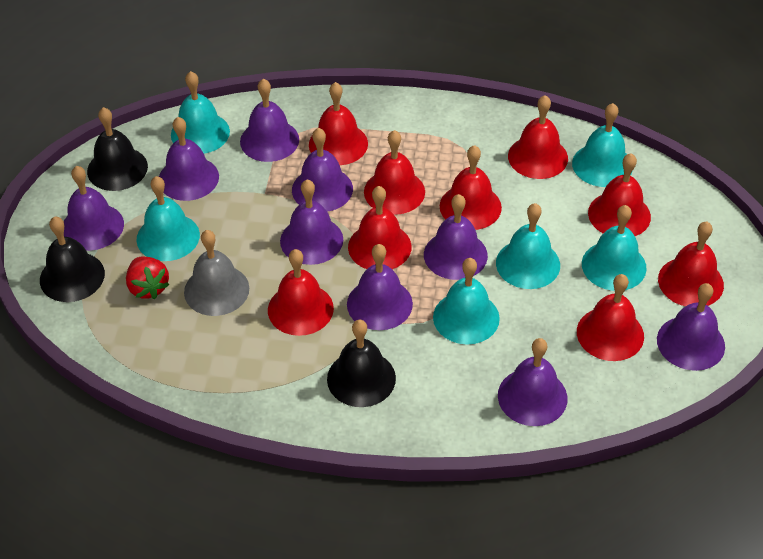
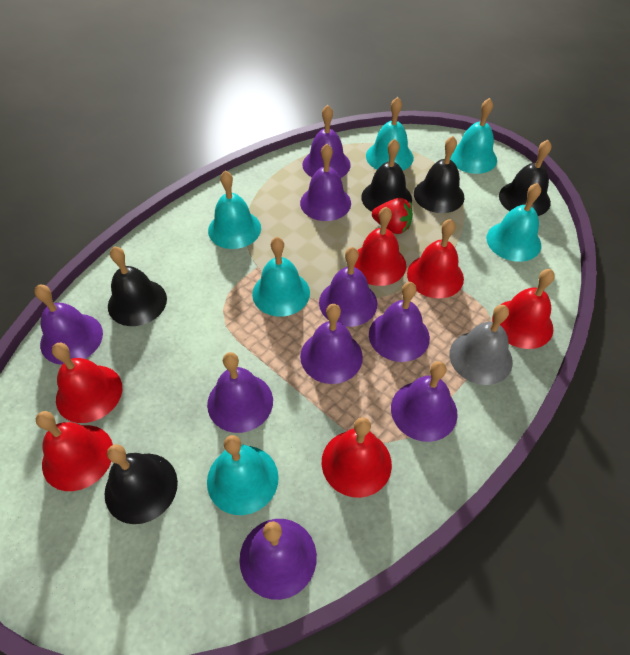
black bell: [40,216,105,302] [87,107,148,191] [327,320,396,407] = 3 -> [105,444,178,524] [108,247,167,326] [361,139,412,212] [414,136,464,213] [499,140,552,216] = 5
red bell: [268,249,334,336] [309,82,368,165] [348,186,412,269] [364,130,425,215] [440,145,502,230] [508,95,568,179] [577,274,644,361] [588,153,651,236] [658,222,724,307] = 9 -> [36,411,113,491] [52,343,122,423] [322,417,392,498] [354,207,406,286] [407,219,464,298] [492,269,555,349] = 6

